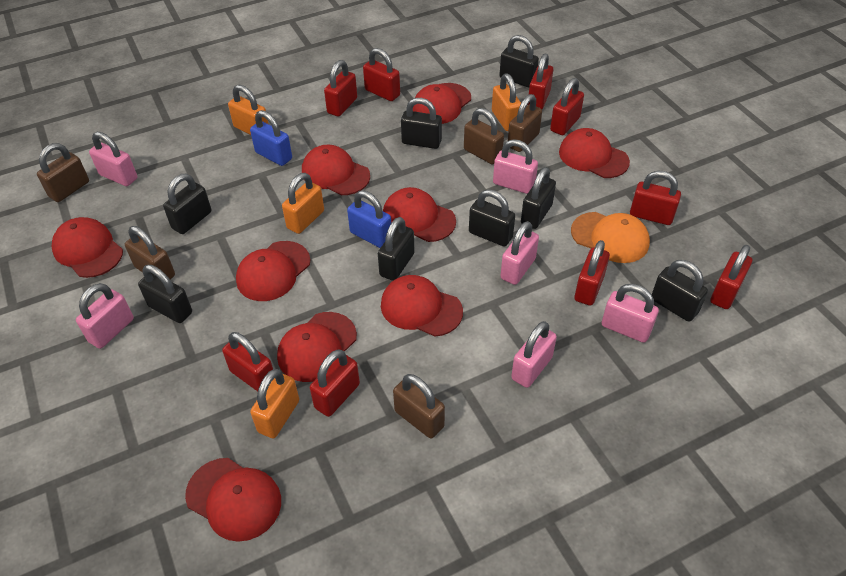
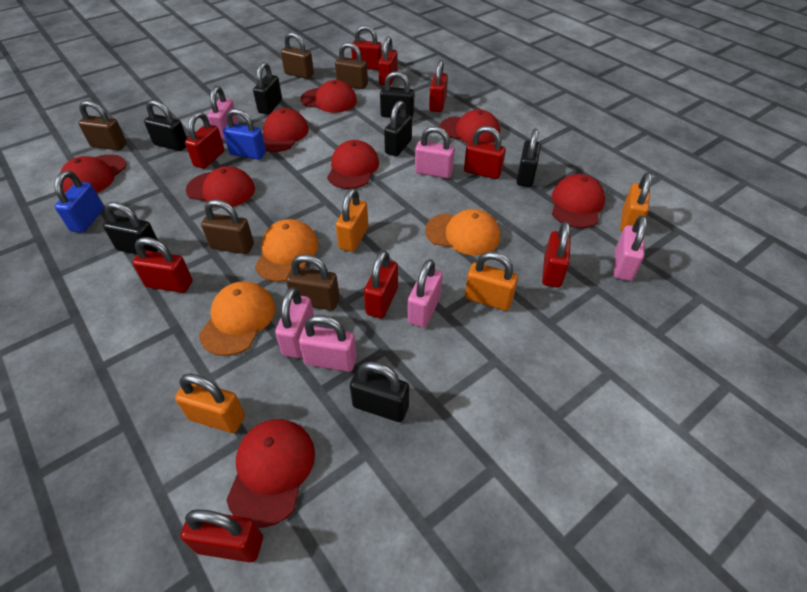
black padlock: [138,265,192,323] [163,174,211,234] [378,217,415,281] [401,98,442,149] [469,189,515,247] [500,35,539,87] [521,167,556,229] [652,260,708,322] = 8 -> [103,202,158,255] [144,100,187,151] [253,62,282,114] [350,361,409,422] [380,71,414,118] [384,101,412,156] [516,129,541,187] = 7
orange cap: [571,212,650,263] = 1 -> [199,281,276,356] [255,219,318,282] [425,209,500,256] = 3
red cap: [52,217,123,278] [185,458,281,542] [236,241,310,301] [277,312,357,382] [302,144,370,195] [381,275,463,337] [383,187,456,242] [413,83,471,124] [559,128,630,178] = 9 -> [60,154,127,193] [186,166,255,208] [227,419,315,528] [262,108,309,152] [301,80,357,113] [327,140,379,189] [439,109,500,143] [552,174,605,228] = 8

